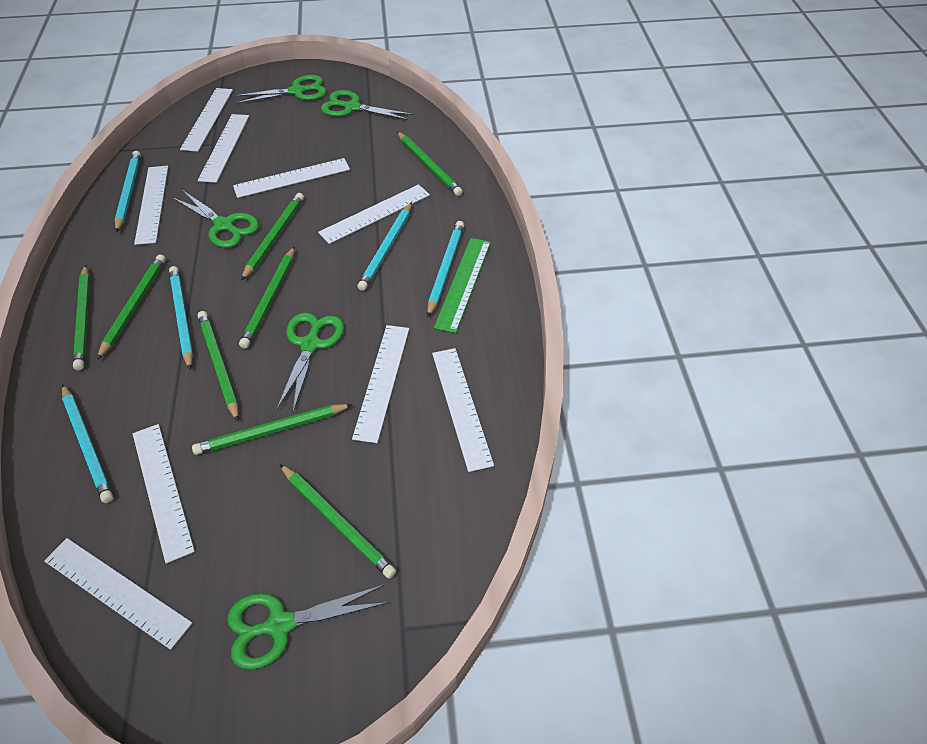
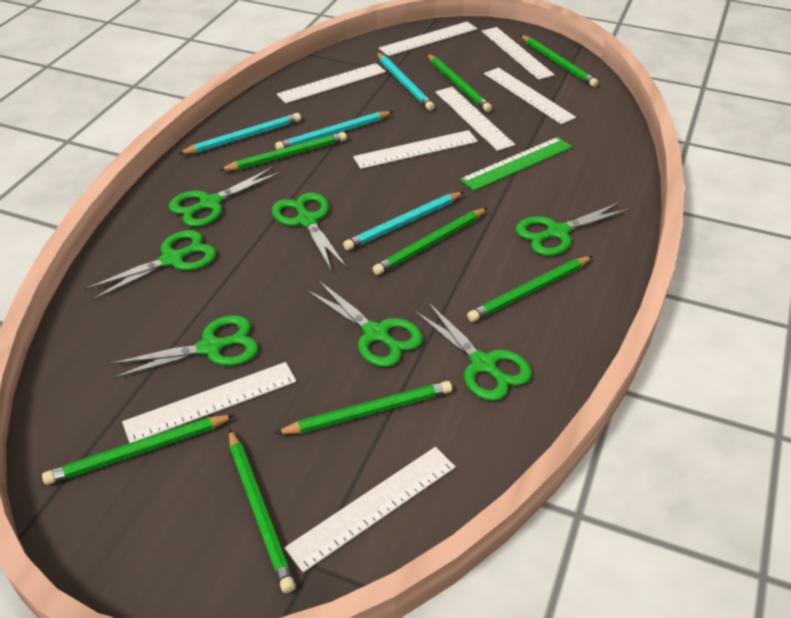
green scissors: [173,190,259,248] [227,585,389,670] [234,75,327,104] [276,312,344,412] [321,90,413,120] = 5 -> [84,230,216,300] [109,315,259,379] [169,167,282,227] [272,192,347,272] [305,280,423,367] [414,302,532,401] [515,202,631,256] = 7
turquoise pencil: [62,384,113,503] [115,151,141,233] [169,266,193,370] [357,202,412,291] [427,221,464,317] = 5 -> [178,113,301,154] [275,111,393,150] [343,192,464,250] [377,52,435,111] = 4
white ruler: [44,538,192,650] [133,424,195,564] [134,166,168,245] [180,88,233,152] [198,114,249,183] [233,158,350,198] [318,184,430,244] [352,325,409,443] [432,348,494,472] = 9 -> [122,362,297,443] [277,63,386,104] [284,447,456,572] [353,130,478,169] [379,22,477,56] [435,87,515,151] [482,27,555,80] [484,68,576,124] = 8

